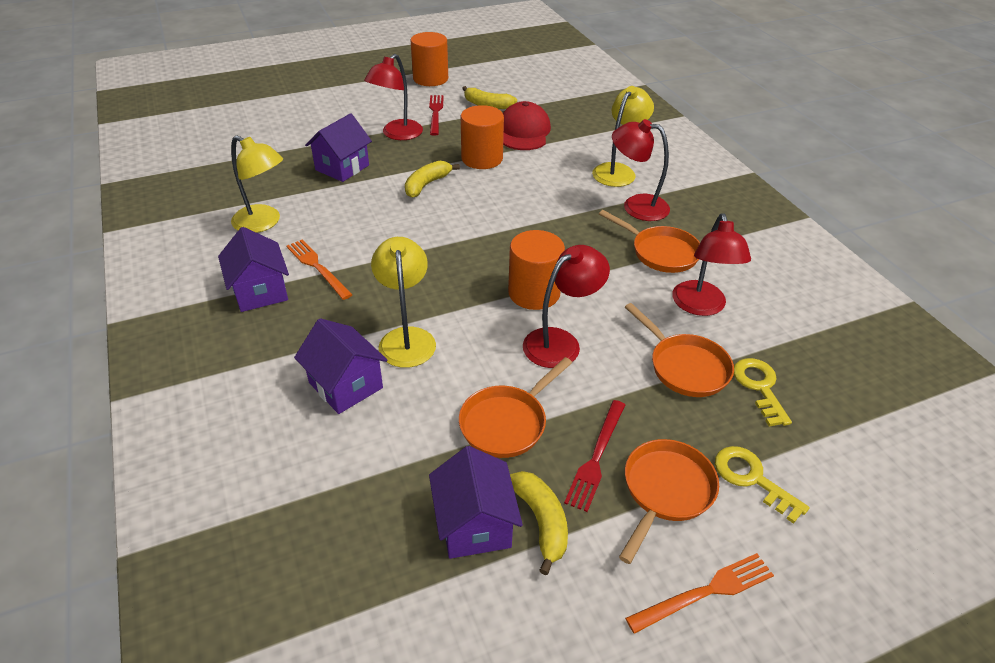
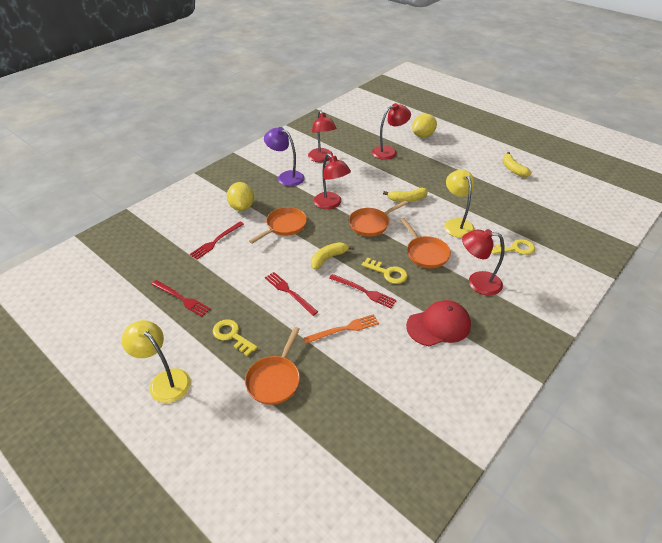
orange cylinder: [411,32,448,86] [461,105,504,169] [508,230,565,310] = 3 -> none = 0
orange fork: [287,240,353,300] [625,553,774,634] = 2 -> [303,314,379,344] = 1
purple house: [218,227,289,312] [294,318,387,414] [305,113,372,182] [429,446,523,559] = 4 -> none = 0
purple lamp: none = 0 -> [264,127,305,186] = 1
red fork: [429,95,444,136] [564,400,625,512] = 2 -> [151,280,211,317] [190,222,244,260] [265,272,318,316] [329,274,397,308] = 4
yellow key: [715,446,810,524] [734,358,792,427] = 2 -> [213,319,258,356] [362,258,407,284] [492,239,535,255] = 3
yellow lamp: [231,135,283,233] [371,237,436,368] [592,86,654,187] = 3 -> [121,320,191,403] [444,169,475,238] = 2
yellow lemon: none = 0 -> [227,182,254,211] [412,114,437,137] = 2

